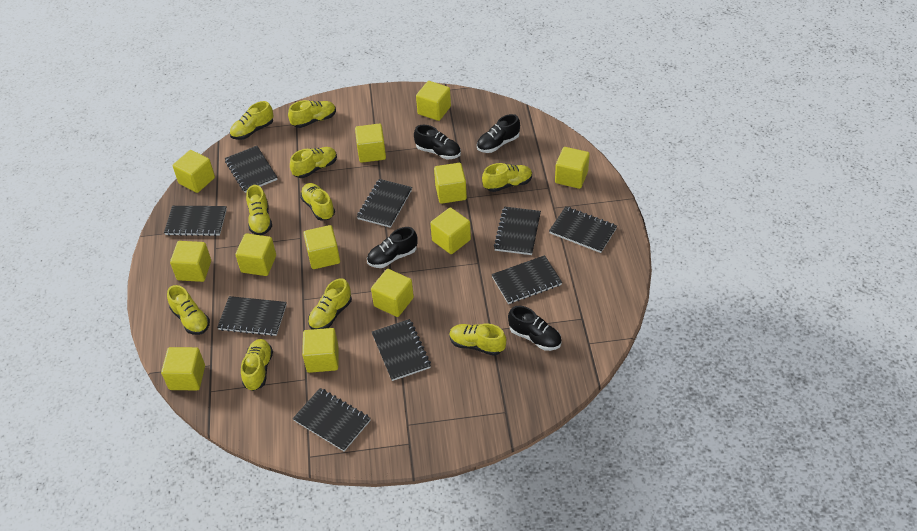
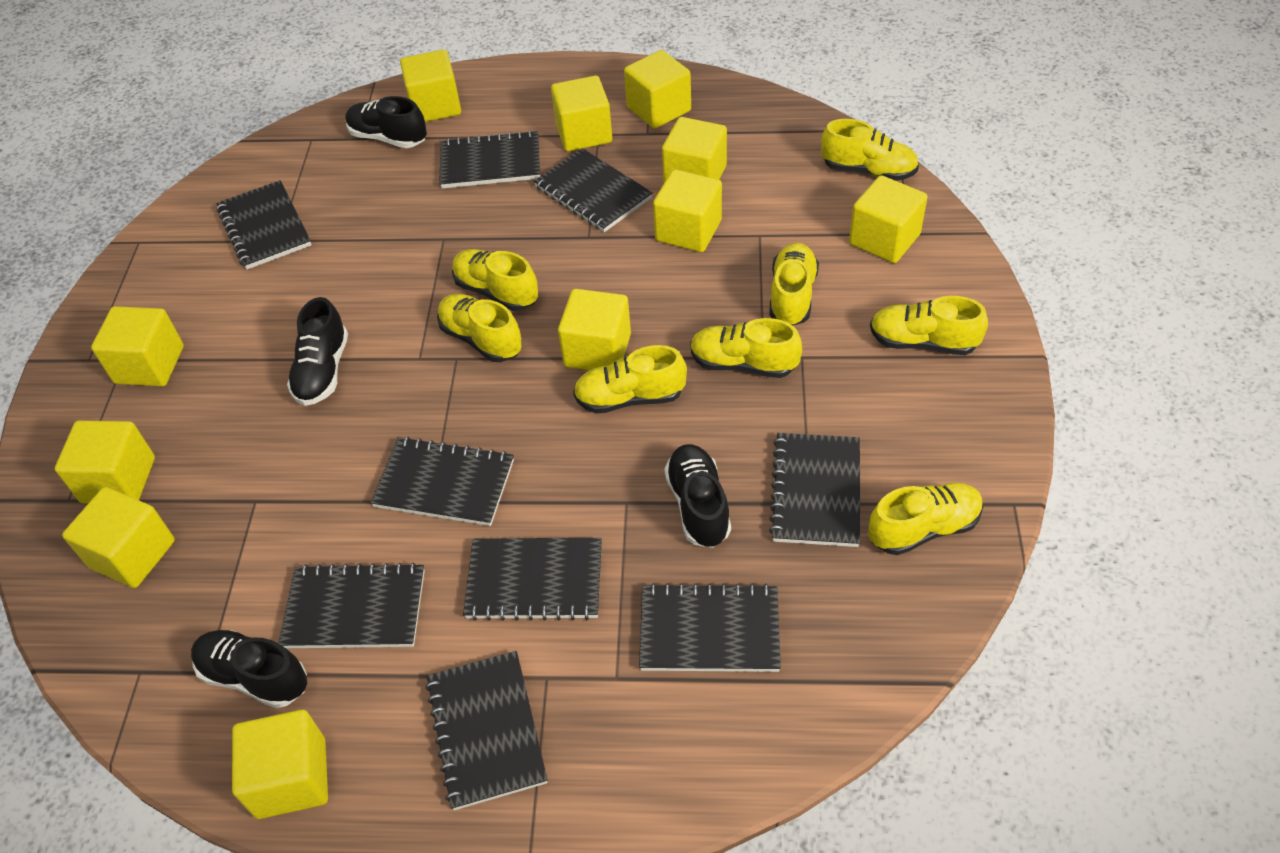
yellow cube: [161,347,205,390] [170,241,211,282] [172,150,215,193] [235,233,276,276] [302,328,339,373] [303,225,340,269] [355,124,386,163] [371,269,414,317] [416,81,451,121] [430,207,471,254] [434,163,467,204] [555,147,590,189] = 12 -> [55,421,155,504] [62,487,175,588] [91,306,184,386] [232,710,328,819] [400,50,461,122] [551,75,612,151] [558,289,631,370] [624,50,691,129] [653,169,722,252] [662,117,727,183] [849,175,927,263] = 11
yellow shoe: [167,285,210,335] [230,101,273,140] [241,339,273,391] [246,185,272,235] [288,100,336,128] [290,147,337,178] [300,183,335,221] [308,278,352,330] [449,324,506,356] [482,163,532,192] = 10 -> [437,294,522,362] [452,249,538,311] [573,345,687,414] [690,318,802,378] [769,243,819,326] [821,119,919,181] [868,483,984,555] [870,296,988,355] = 8

